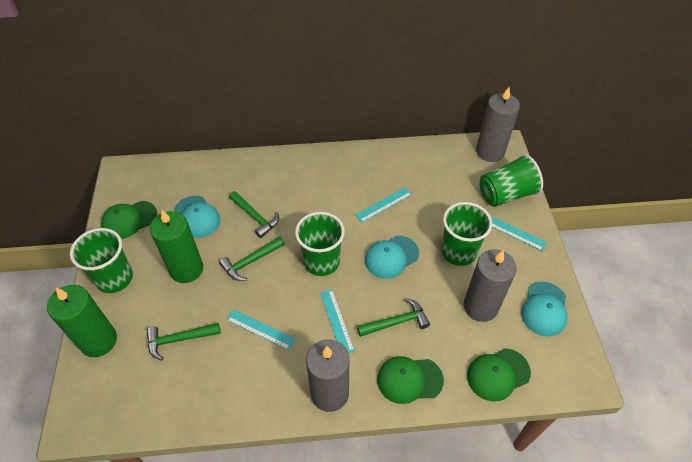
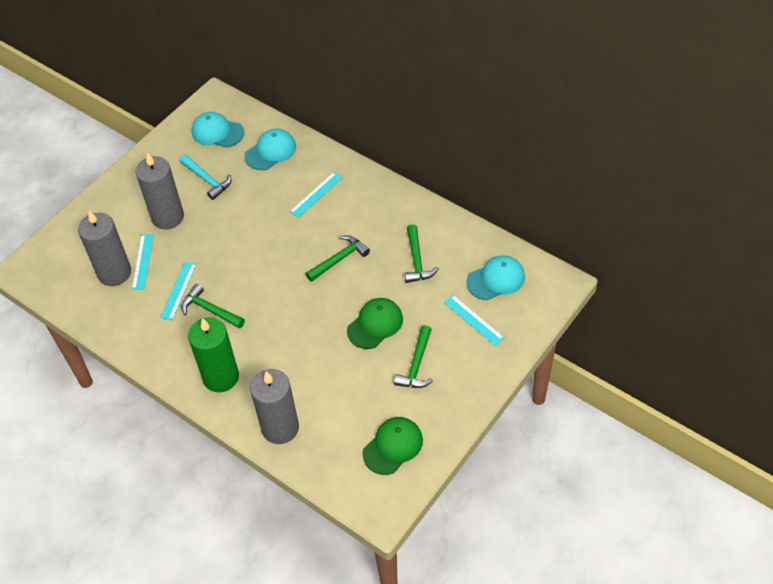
green candle: [47,285,117,357] [150,210,203,283] = 2 -> [188,318,239,392] = 1
green cap: [101,201,157,239] [377,356,444,404] [467,348,531,401] = 3 -> [347,298,403,349] [362,417,423,475] = 2
green cup: [70,228,133,293] [295,212,345,276] [441,202,492,266] [479,154,543,207] = 4 -> none = 0
turquoise hammer: none = 0 -> [180,155,231,200] = 1

